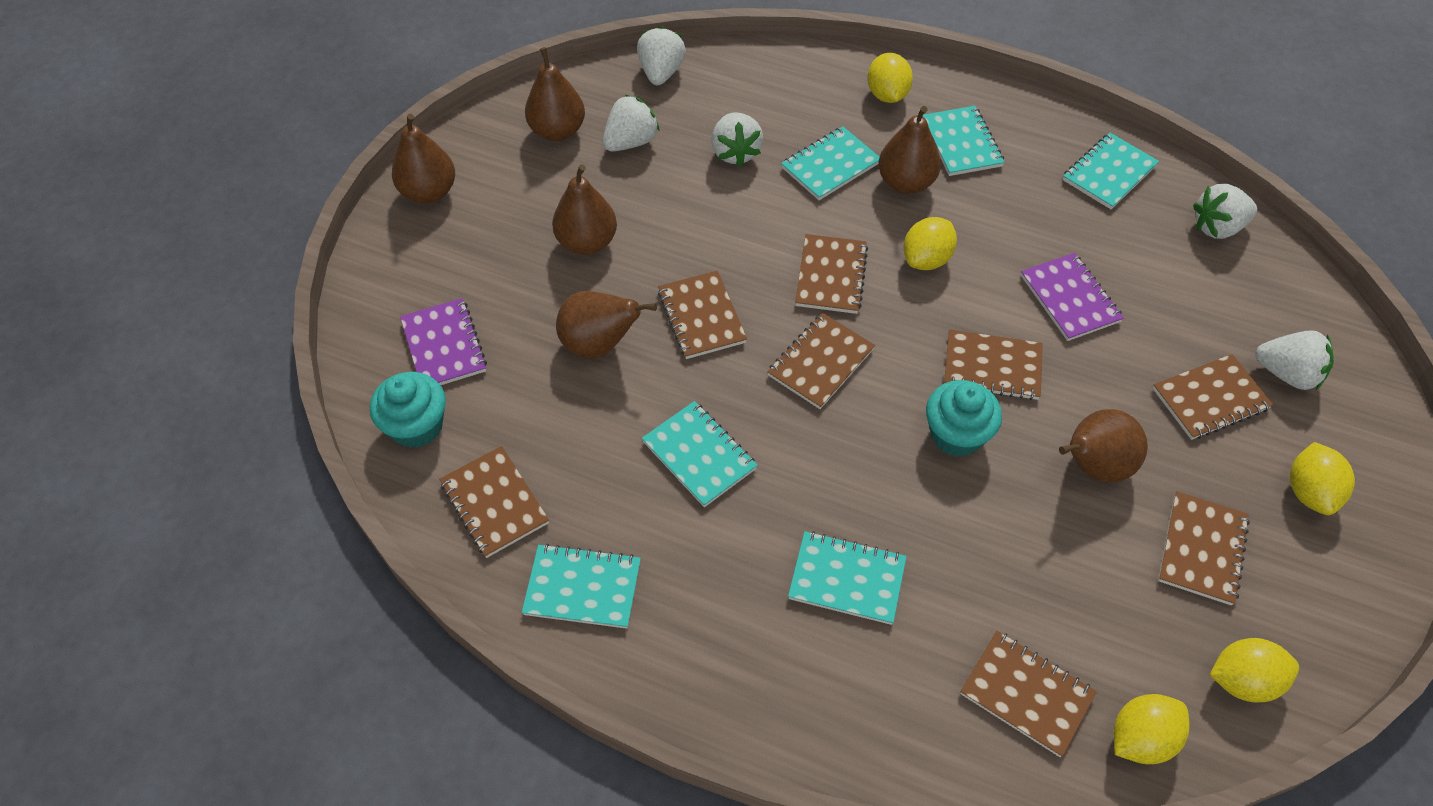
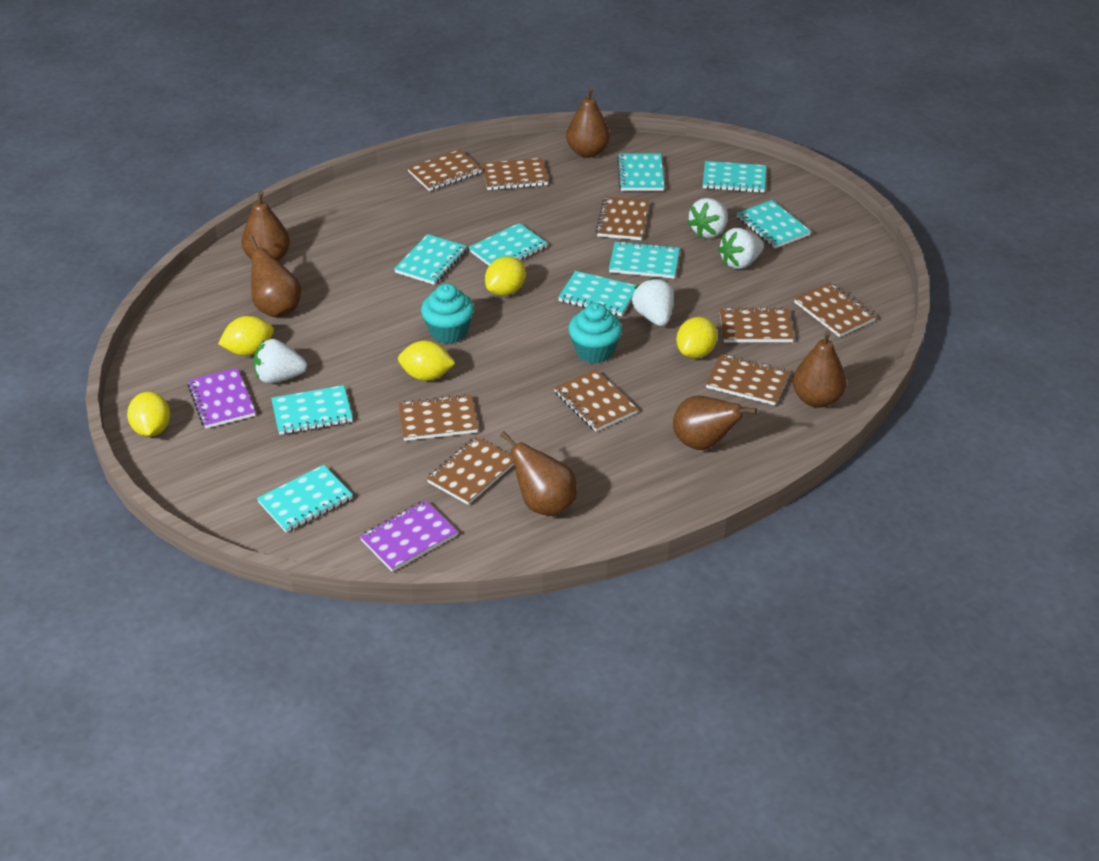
brown notebook: [439,446,549,558] [658,271,747,359] [767,313,875,409] [795,234,868,314] [944,329,1043,400] [960,631,1097,757] [1153,354,1274,440] [1158,491,1250,605] = 8 -> [398,394,478,441] [408,150,482,191] [427,437,514,505] [482,158,548,190] [554,369,638,432] [596,197,649,240] [706,354,790,405] [720,307,794,342] [794,282,876,337] = 9
turquoise notebook: [522,544,641,629] [642,401,758,507] [781,127,879,200] [788,531,907,625] [922,106,1005,176] [1063,133,1159,209] = 6 -> [257,465,353,532] [271,385,353,435] [394,234,467,285] [468,223,548,266] [558,271,637,316] [609,241,680,278] [617,153,664,191] [703,161,766,193] [736,200,811,248] = 9
white strawberry: [603,95,660,152] [637,26,686,85] [711,113,763,167] [1193,184,1257,239] [1255,330,1334,390] = 5 -> [253,339,307,384] [632,277,674,326] [687,198,728,238] [718,228,764,269] = 4

